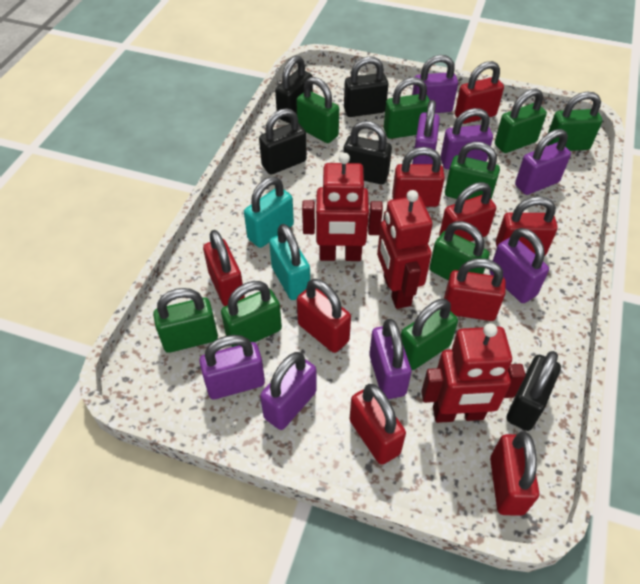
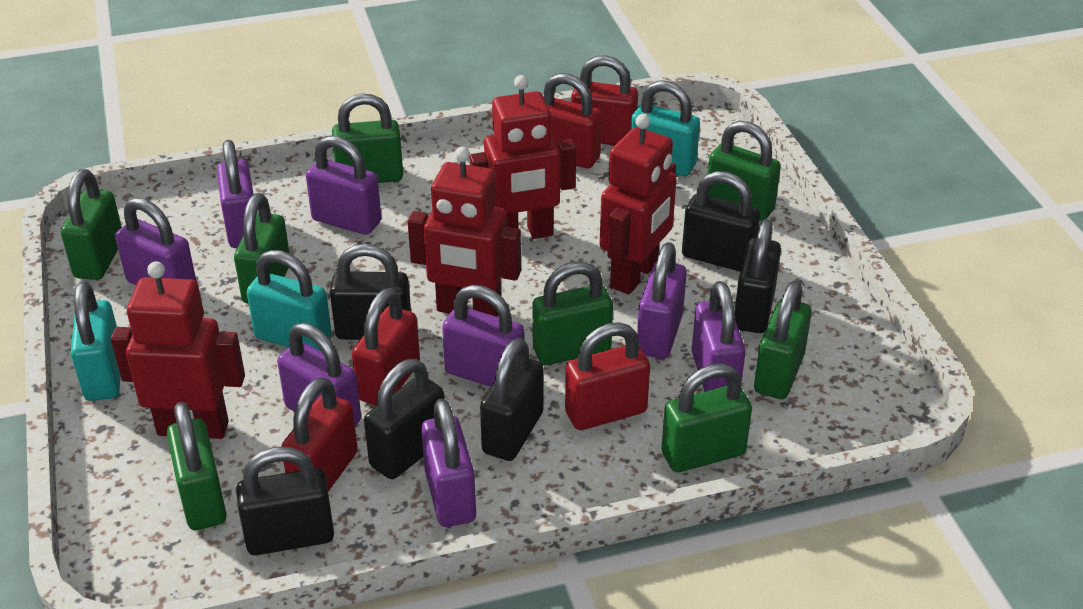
black padlock: [259,108,307,175] [275,56,313,123] [343,121,392,185] [344,56,389,117] [507,351,561,431] = 5 -> [236,447,334,555] [330,244,411,340] [364,359,444,479] [480,338,543,461] [682,171,760,272] [734,219,781,333] = 6
green padlock: [153,288,218,353] [221,281,282,347] [296,77,339,143] [384,77,430,139] [401,299,458,370] [429,221,490,281] [445,142,500,200] [495,88,547,153] [547,92,602,151] = 9 -> [61,169,122,280] [167,402,227,530] [234,193,290,304] [332,94,403,183] [532,262,613,365] [661,363,752,473] [708,121,781,221] [754,280,812,399] = 8
red padlock: [203,230,245,306] [297,279,351,353] [349,384,406,465] [392,147,445,207] [439,182,496,242] [444,258,506,321] [455,61,504,124] [490,431,539,516] [496,196,558,256] = 9 -> [281,377,358,492] [352,288,420,406] [544,73,602,168] [565,322,650,430] [571,55,638,145] = 5
red robot: [302,153,383,261] [377,190,433,309] [421,323,526,423] = 3 -> [111,261,245,439] [408,147,521,317] [470,75,576,239] [600,114,677,295] = 4
turquoise padlock: [244,177,294,248] [269,224,310,300] = 2 -> [70,281,120,401] [247,250,332,351] [631,80,700,176] = 3

